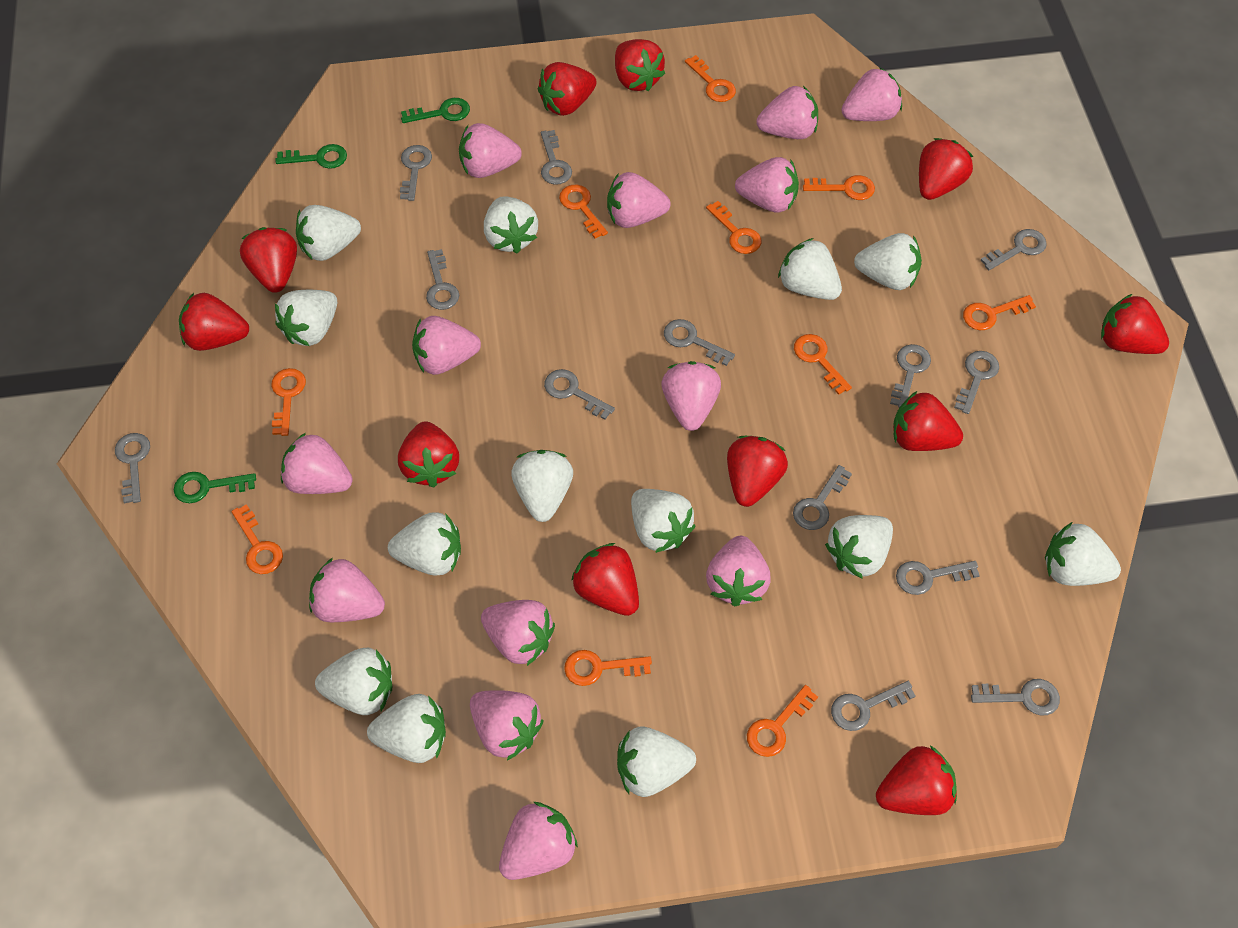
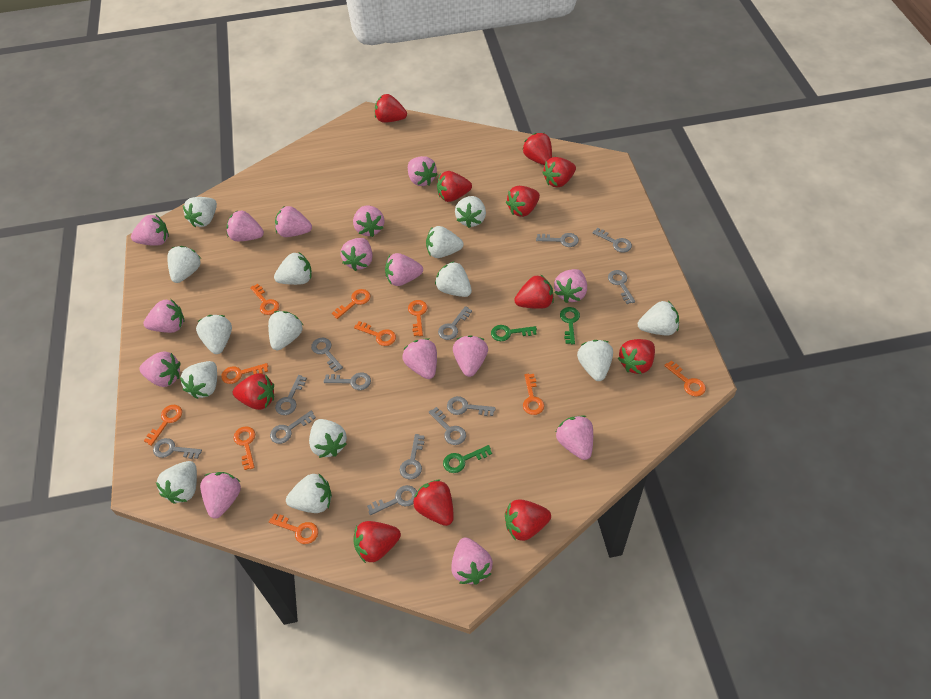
pink strawberry: [281,433,353,494] [309,558,385,622] [412,316,481,375] [459,123,522,178] [470,690,544,760] [481,600,555,666] [499,802,578,880] [607,172,671,228] [661,361,721,431] [706,536,771,606] [735,157,799,213] [757,86,818,139] [841,67,902,121] = 13 -> [131,215,169,246] [140,351,180,387] [143,299,185,333] [200,472,241,519] [227,210,264,241] [275,206,312,237] [341,238,373,271] [353,205,384,237] [385,253,423,286] [402,338,437,379] [408,156,438,186] [451,538,493,585] [453,335,488,377] [554,269,587,303] [556,415,593,460] = 15
white strawberry: [275,290,337,346] [296,205,361,261] [315,648,392,715] [367,694,446,763] [388,512,461,576] [484,196,538,253] [511,450,573,522] [617,726,696,797] [631,489,696,553] [778,238,842,300] [825,515,893,579] [854,233,922,290] [1045,522,1121,586] = 13 -> [156,461,197,504] [167,246,201,283] [180,361,217,399] [183,197,217,227] [196,315,232,354] [268,311,303,350] [274,252,312,285] [286,473,332,513] [309,419,347,458] [426,226,463,258] [435,261,472,297] [455,196,486,228] [577,340,613,381] [638,301,679,336] = 14

